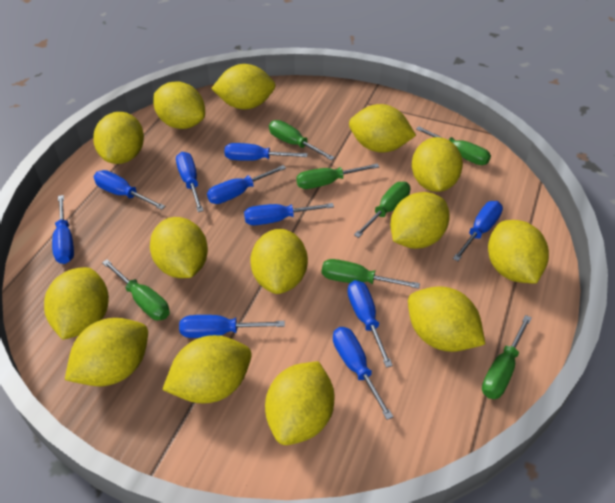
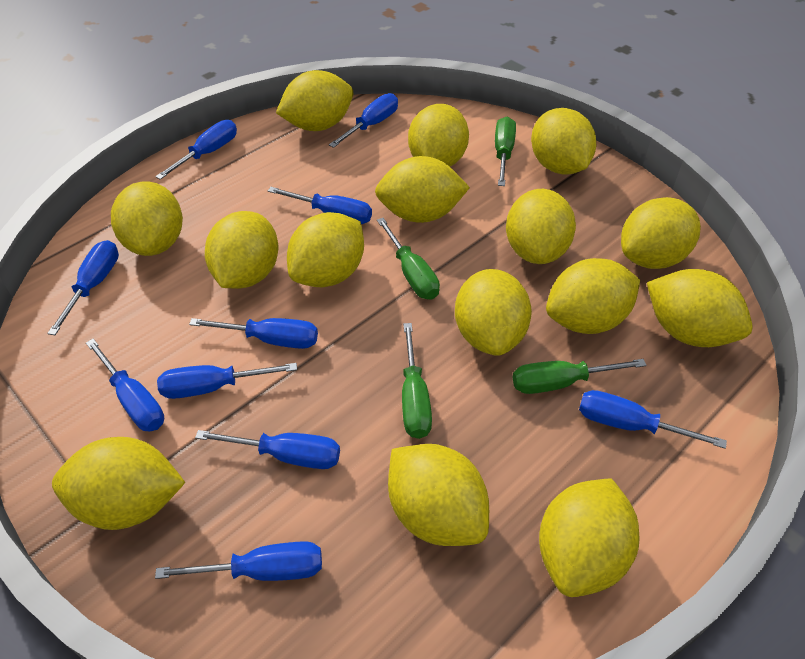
green screwdriver: [102,259,170,320] [269,120,335,161] [296,163,379,189] [322,259,420,289] [354,182,410,238] [416,126,491,165] [482,315,532,399] = 7 -> [377,218,440,300] [402,323,432,439] [495,117,516,186] [512,359,647,394] = 4
yellow lemon: [44,267,109,340] [65,318,148,386] [93,112,144,164] [150,217,208,278] [153,82,205,129] [162,335,252,403] [211,64,276,109] [250,229,308,294] [265,361,334,445] [349,104,416,152] [390,192,450,249] [408,286,485,352] [412,137,463,192] [488,220,549,284] = 14 -> [52,437,186,530] [111,181,183,256] [205,211,278,289] [276,70,353,131] [287,212,364,287] [375,156,470,223] [388,444,489,546] [408,104,469,166] [455,269,532,356] [506,189,576,264] [531,108,596,175] [539,478,640,597] [546,258,640,334] [621,197,701,269] [647,269,753,347] = 15

